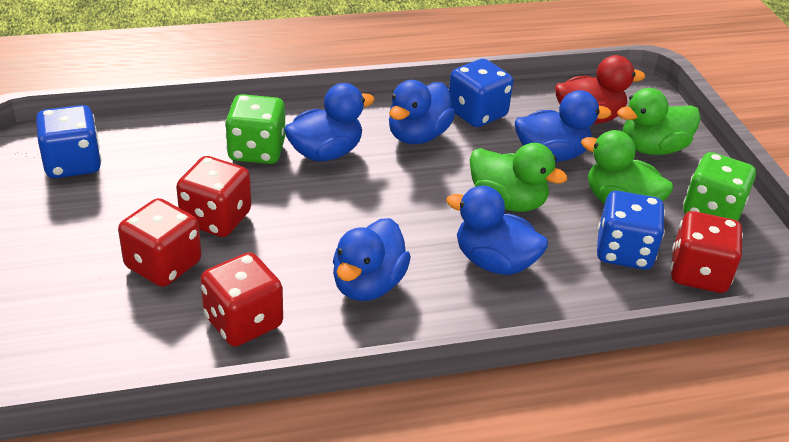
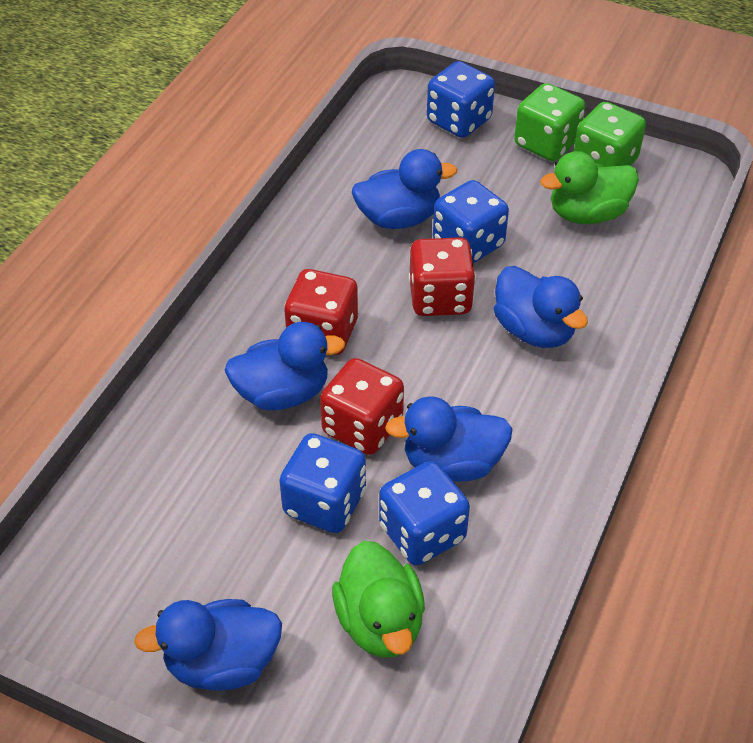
blue dice: [36,105,101,178] [449,59,513,127] [597,191,665,270] = 3 -> [279,433,366,533] [379,461,470,566] [427,61,495,138] [433,180,509,263] = 4
green duck: [470,143,567,212] [581,130,673,204] [617,88,701,155] = 3 -> [332,541,425,658] [540,151,639,224] = 2
red dice: [118,198,201,287] [176,156,251,237] [200,252,283,347] [670,211,743,293] = 4 -> [284,269,358,355] [320,358,404,455] [409,237,476,316] = 3
red duck: [555,55,645,124] = 1 -> none = 0

